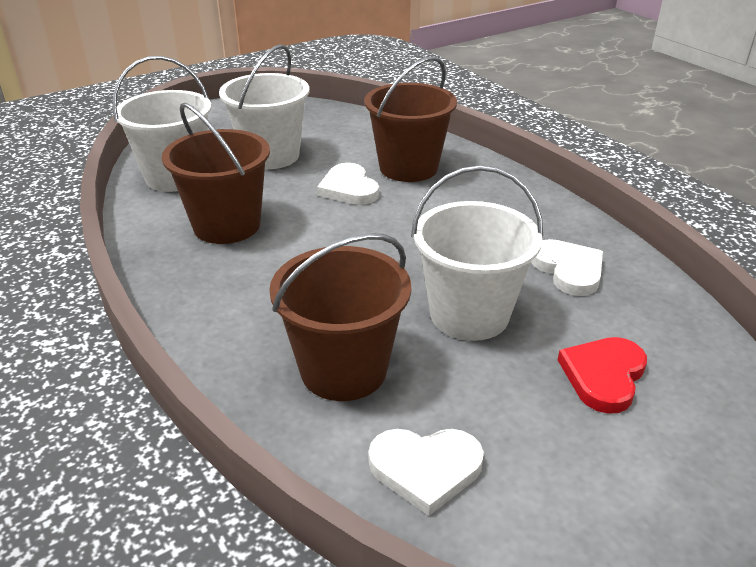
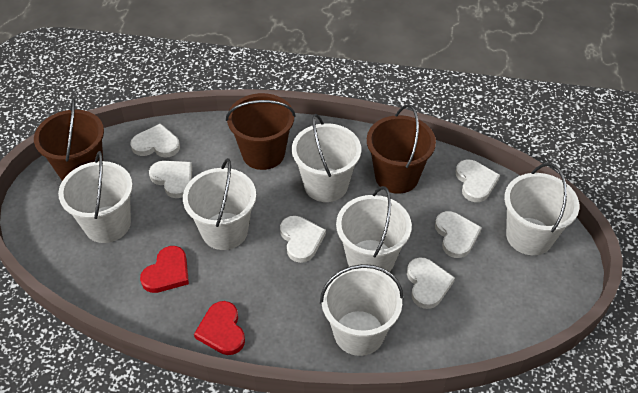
red heart: [558,337,647,414] = 1 -> [140,246,189,293] [194,301,245,355] = 2
white bucket: [112,56,212,192] [219,44,310,169] [411,165,543,341] = 3 -> [58,151,133,243] [183,158,256,250] [292,114,361,202] [320,264,404,356] [336,186,412,272] [504,163,579,255] = 6
white heart: [317,163,379,205] [368,429,484,516] [531,239,603,296] = 3 -> [131,123,180,158] [149,161,192,198] [280,216,326,263] [407,257,455,309] [435,211,482,258] [456,160,500,202] = 6

